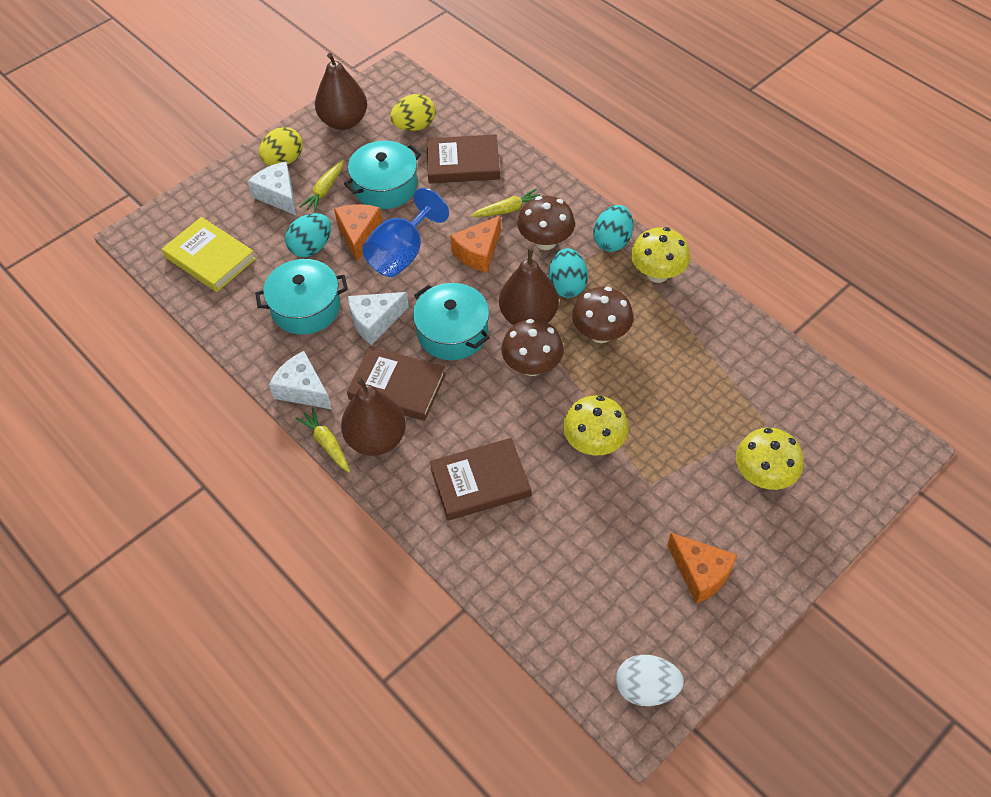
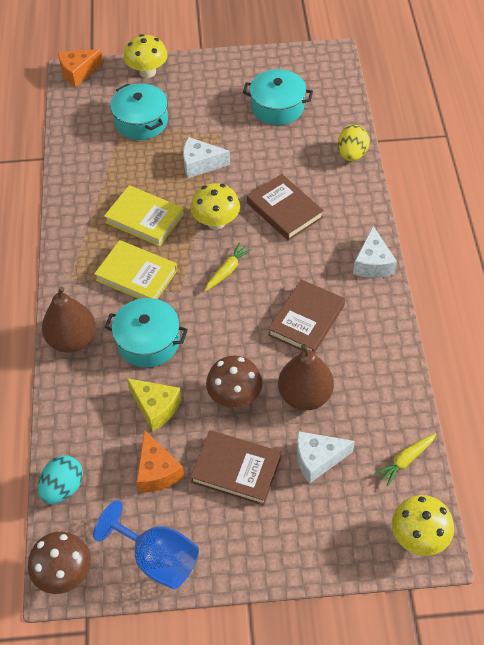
brown mushroom: [501,319,564,376] [517,196,575,250] [572,287,633,343] = 3 -> [28,532,91,594] [206,356,262,408] = 2
brown pear: [315,53,367,130] [341,377,406,456] [499,248,559,325] = 3 -> [42,287,96,353] [278,344,334,410] = 2
orange cheese: [334,204,382,261] [450,215,501,273] [667,533,737,604] = 3 -> [58,49,103,87] [136,430,184,492] = 2
turquoise egg: [285,213,331,257] [548,248,588,298] [593,205,633,252] = 3 -> [38,455,83,504] = 1
white egg: [616,655,684,706] = 1 -> none = 0
yellow book: [162,217,256,292] = 1 -> [94,240,177,299] [104,185,184,247] = 2
yellow carrot: [295,407,350,472] [300,160,344,212] [471,189,540,217] = 3 -> [205,243,252,291] [374,433,436,487] = 2
yellow cheese: none = 0 -> [127,378,181,431] = 1
yellow egg: [259,127,303,166] [390,94,435,131] = 2 -> [338,125,370,161] = 1

